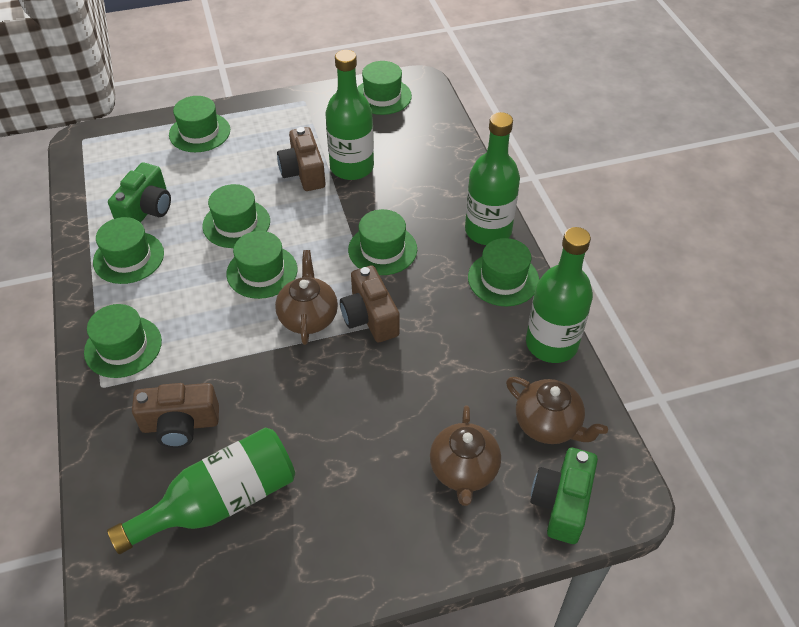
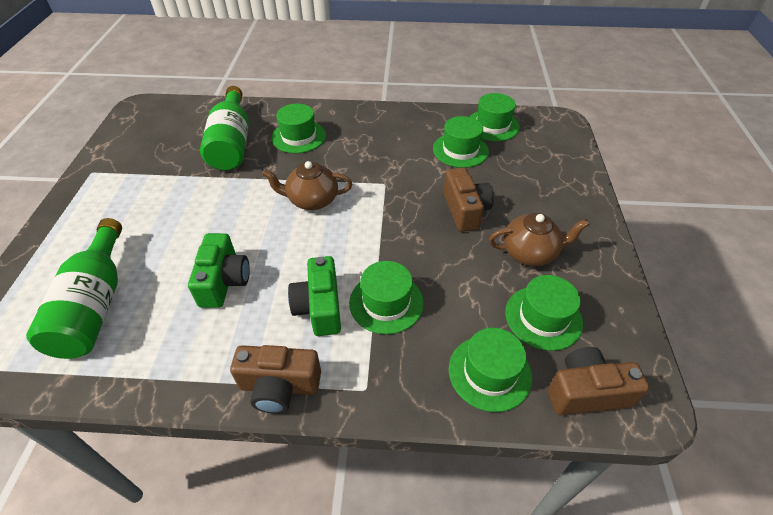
brown teapot: [275,250,338,345] [430,405,501,506] [506,377,608,444] = 3 -> [262,161,352,210] [489,213,590,266] = 2
green bottle: [107,427,295,554] [325,50,374,180] [465,112,520,245] [526,227,593,363] = 4 -> [26,218,122,359] [200,86,249,171] = 2
green hat: [84,304,162,378] [93,217,164,284] [169,96,230,152] [202,184,270,248] [226,231,297,299] [348,209,417,275] [357,61,412,115] [468,238,539,307] = 8 -> [271,104,326,153] [349,261,424,334] [433,116,489,168] [449,328,532,412] [469,93,520,141] [505,275,583,351] = 6

